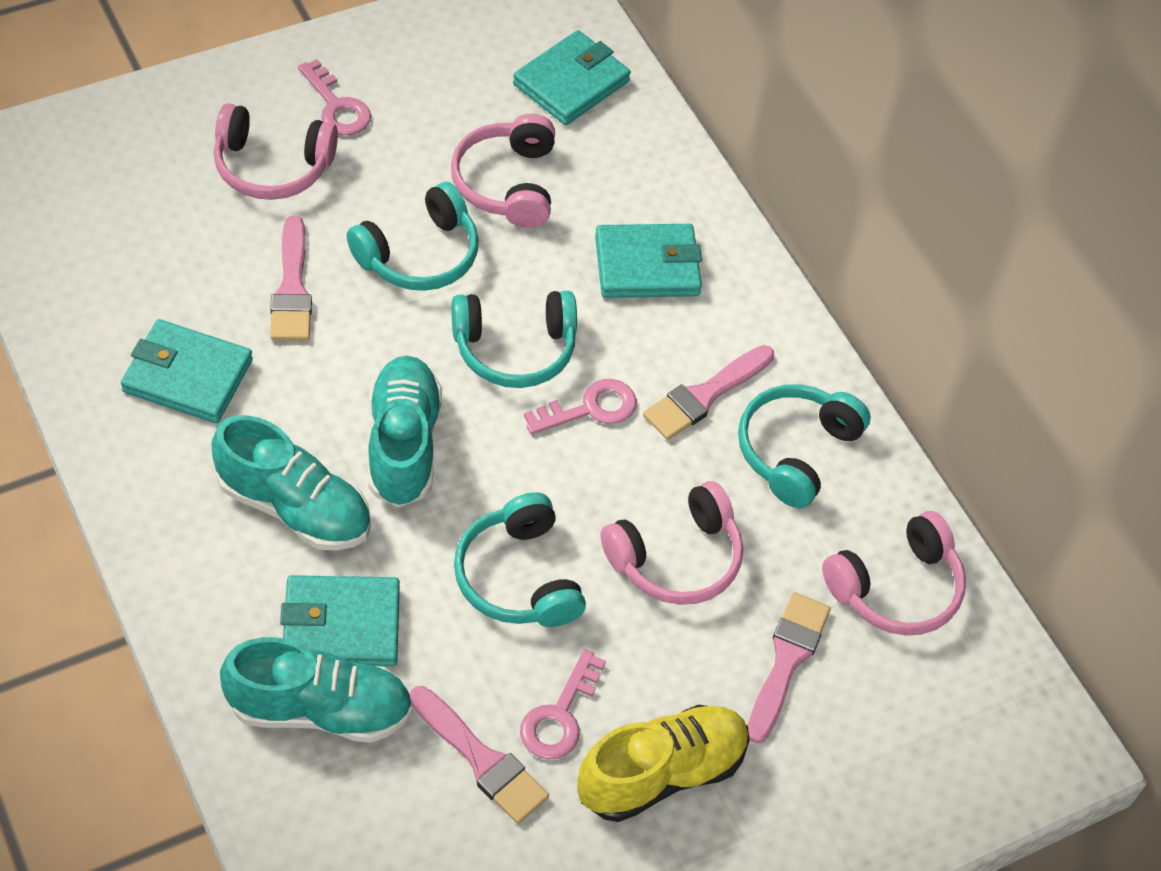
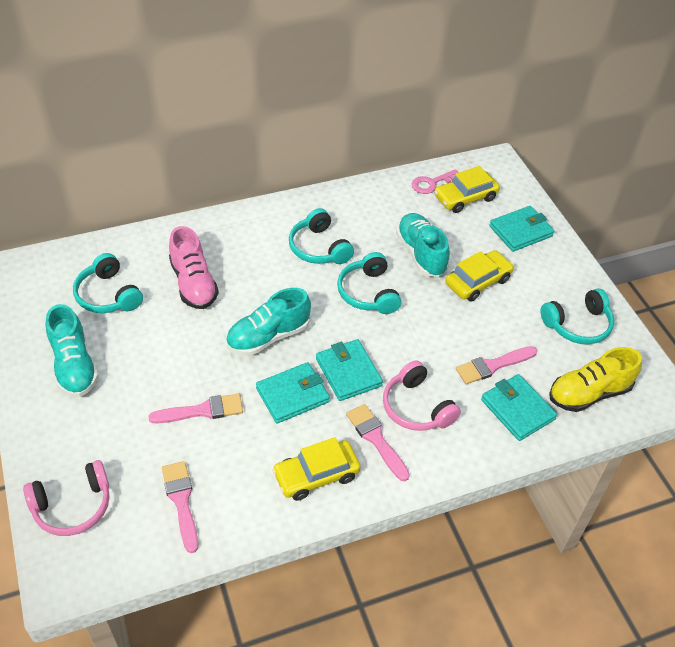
pink headphones: [214,103,338,200] [451,114,555,228] [601,481,743,605] [822,511,966,636] = 4 -> [23,460,110,536] [383,360,461,431] = 2
pink key: [298,59,371,135] [520,649,606,759] [524,379,637,435] = 3 -> [412,169,458,194] = 1
pink shoe: none = 0 -> [169,226,219,309] = 1
yellow car: none = 0 -> [272,437,361,501] [434,166,500,213] [445,250,514,302] = 3

